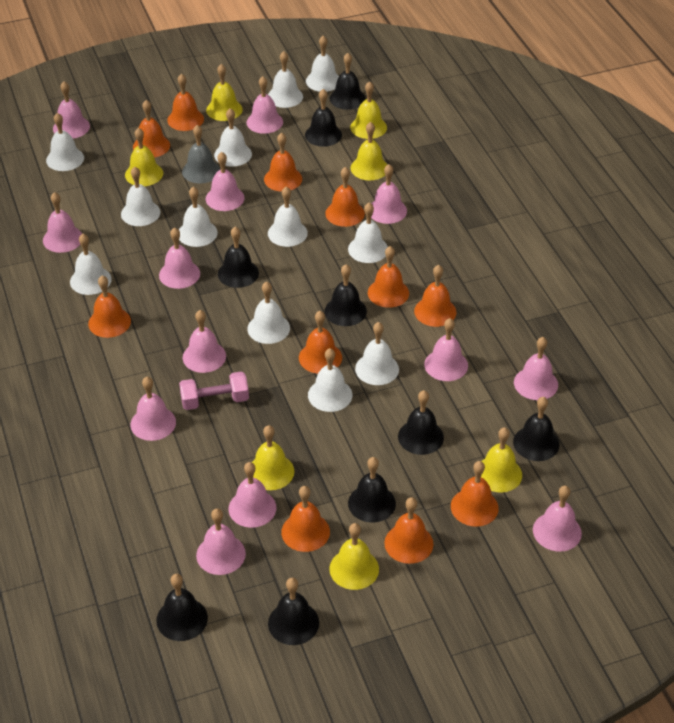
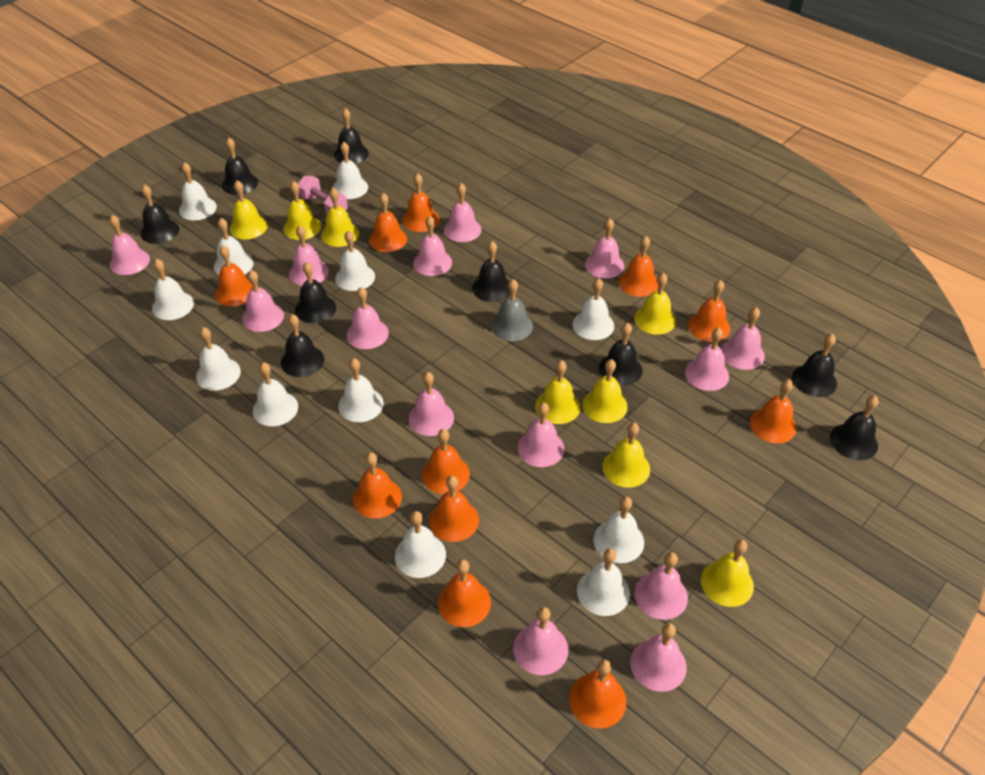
pink bell: [43,192,82,253] [53,81,90,139] [131,377,176,441] [159,227,200,289] [183,310,226,373] [196,508,246,575] [206,152,245,211] [229,462,276,528] [246,76,283,134] [371,164,407,224] [424,318,468,381] [514,337,558,400] [533,485,582,552] = 13 -> [109,215,150,275] [242,270,284,332] [289,226,329,286] [347,287,389,349] [408,372,454,436] [413,216,452,276] [444,183,481,242] [513,607,568,675] [518,402,564,467] [585,218,624,278] [630,623,687,692] [635,552,688,620] [685,328,729,391] [721,307,765,370] = 14
yellow bell: [125,128,163,186] [206,64,243,121] [252,425,295,490] [329,523,379,590] [350,81,387,139] [351,122,387,180] [481,427,522,493] = 7 -> [229,181,268,239] [283,181,321,240] [321,188,359,247] [535,360,580,424] [582,359,628,423] [602,422,650,488] [634,273,676,335] [701,539,754,607] = 8

